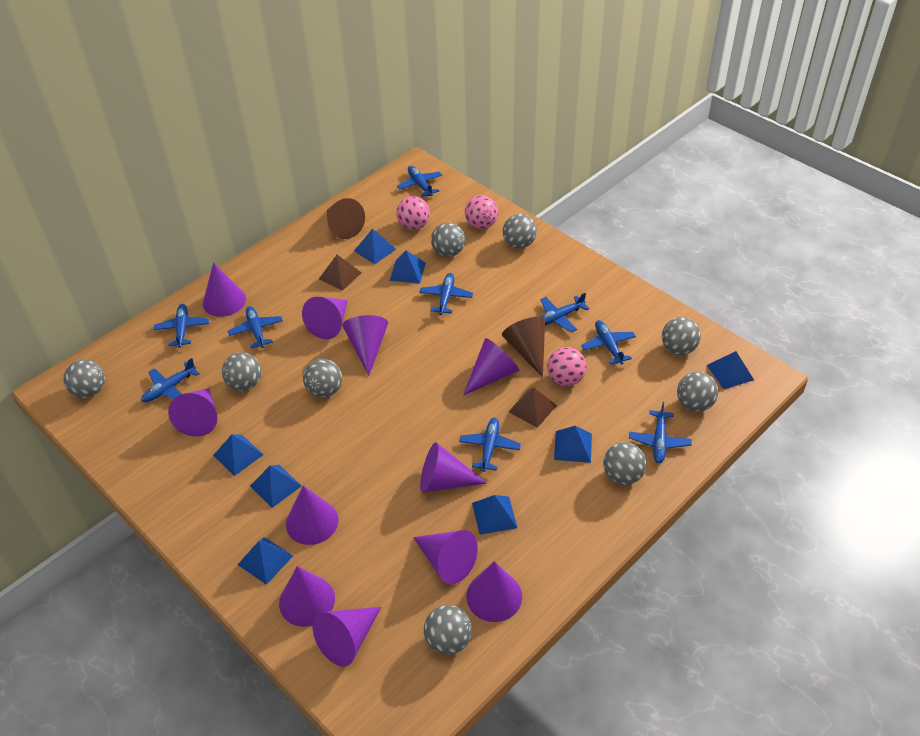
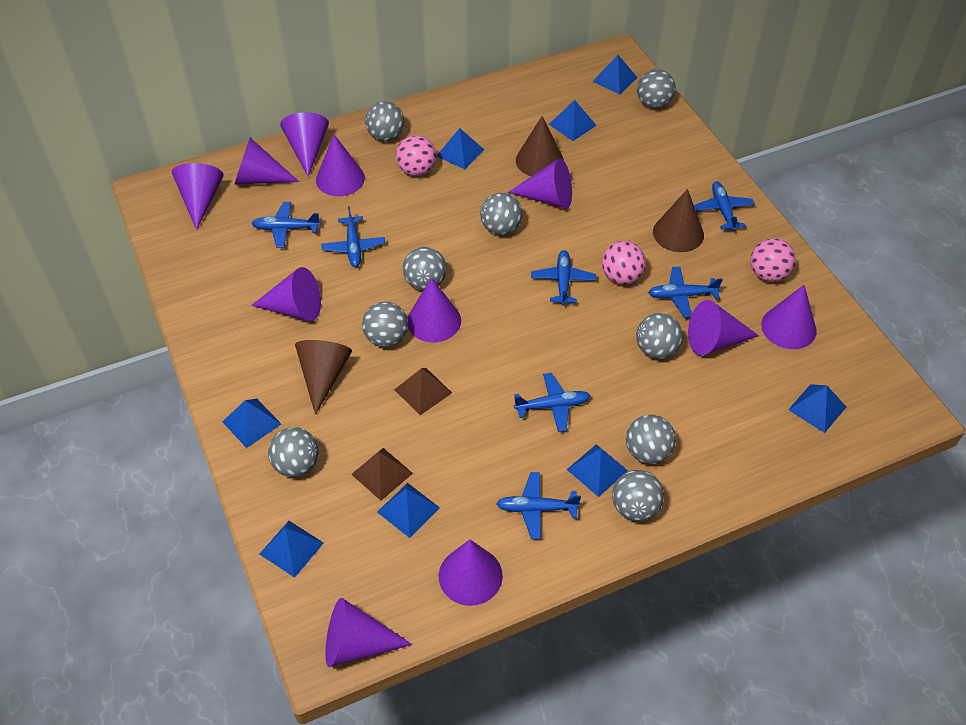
blue plane: [141,358,200,402] [154,304,209,348] [228,306,283,348] [397,166,442,197] [419,273,473,315] [459,418,521,472] [540,293,589,333] [581,320,636,364] [629,402,692,463] = 9 -> [251,202,320,248] [321,206,385,267] [496,472,581,539] [514,373,590,432] [531,250,596,305] [648,267,723,317] [694,182,755,231] = 7
brown cone: [327,198,365,239] [502,316,545,377] = 2 -> [295,340,352,415] [516,116,564,176] [653,189,704,252] = 3

